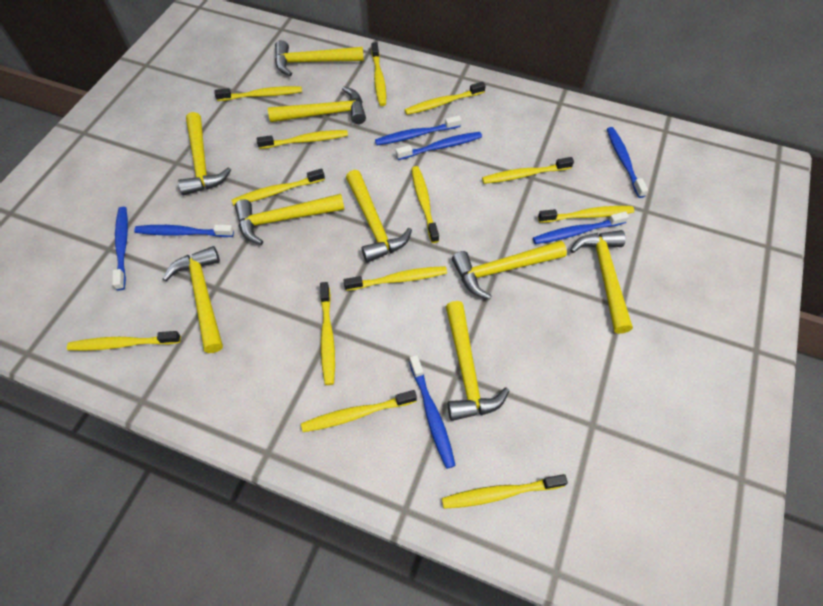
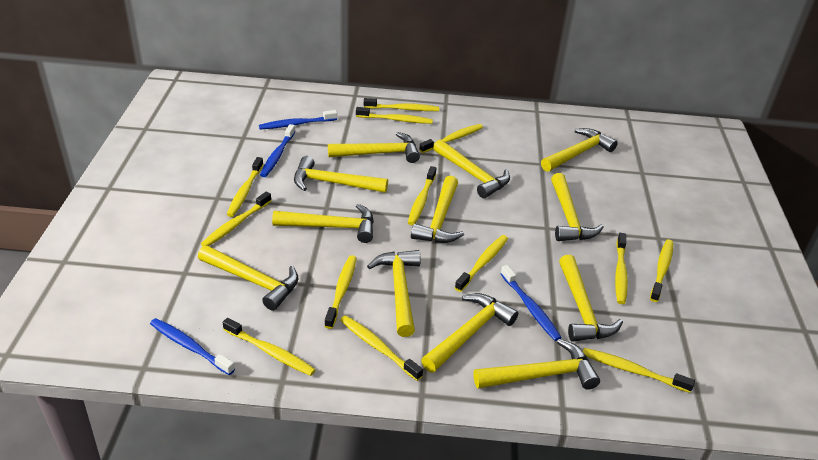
blue toothbrush: [112,207,128,290] [134,224,234,237] [375,116,462,145] [396,132,482,160] [409,355,456,469] [533,212,629,244] [607,127,648,198] = 7 -> [150,318,235,375] [259,110,337,129] [260,124,295,177] [500,265,562,341] = 4
yellow hammer: [162,246,223,353] [178,112,231,195] [235,194,344,245] [268,86,366,124] [275,40,364,76] [346,170,412,263] [446,301,510,421] [452,240,567,299] [570,230,633,334] = 9 -> [198,245,298,311] [272,204,374,243] [294,156,388,193] [328,132,420,163] [367,250,421,337] [411,176,464,243] [421,293,518,373] [433,139,510,198] [474,339,600,390] [541,128,618,172] [551,173,604,241] [559,255,623,342] = 12

